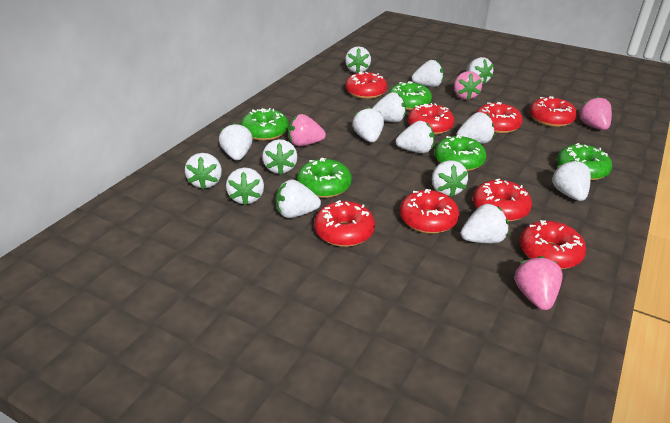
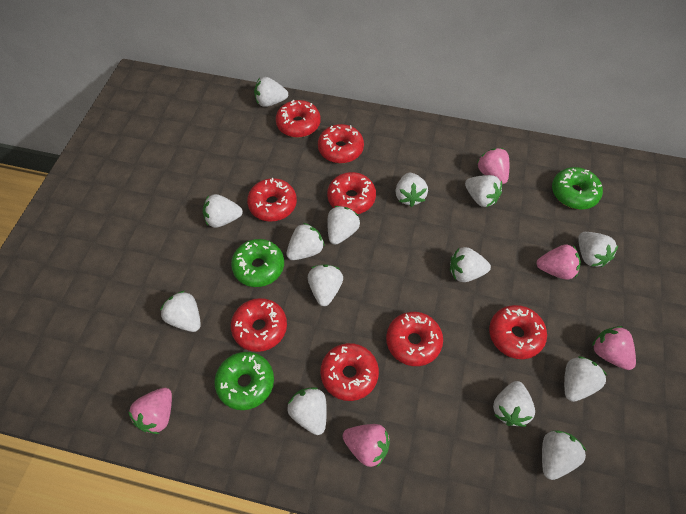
green donut: [241,108,289,141] [297,158,352,198] [389,81,432,110] [434,135,487,171] [557,143,612,181] = 5 -> [214,352,274,410] [231,239,284,287] [552,167,603,209] = 3
pink strawberry: [288,114,326,146] [454,71,482,100] [515,256,563,310] [578,96,612,130] = 4 -> [128,388,172,434] [343,424,390,468] [477,148,509,184] [536,245,581,280] [592,326,636,370] = 5
white strawberry: [185,153,222,189] [219,123,253,160] [226,167,264,205] [262,139,298,175] [276,179,321,218] [345,46,371,73] [353,107,384,143] [372,92,406,122] [396,121,434,153] [412,60,443,87] [432,160,468,197] [457,112,495,144] [461,204,509,243] [466,57,494,84] [552,159,591,201] = 15 -> [160,291,201,332] [203,194,243,228] [254,77,288,107] [286,223,325,260] [287,387,327,435] [308,264,343,306] [327,206,360,245] [395,173,428,207] [450,247,491,282] [465,175,502,207] [493,381,535,427] [542,430,587,480] [564,356,607,402] [578,232,618,267] = 14

